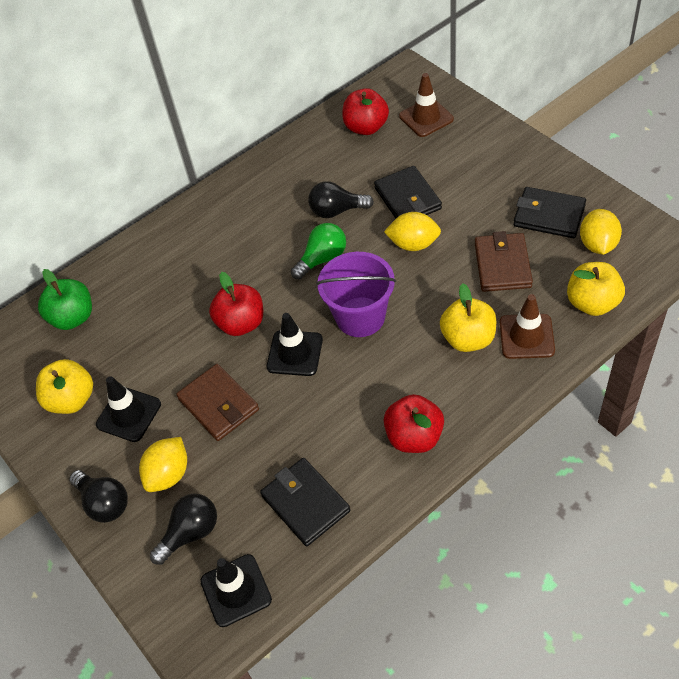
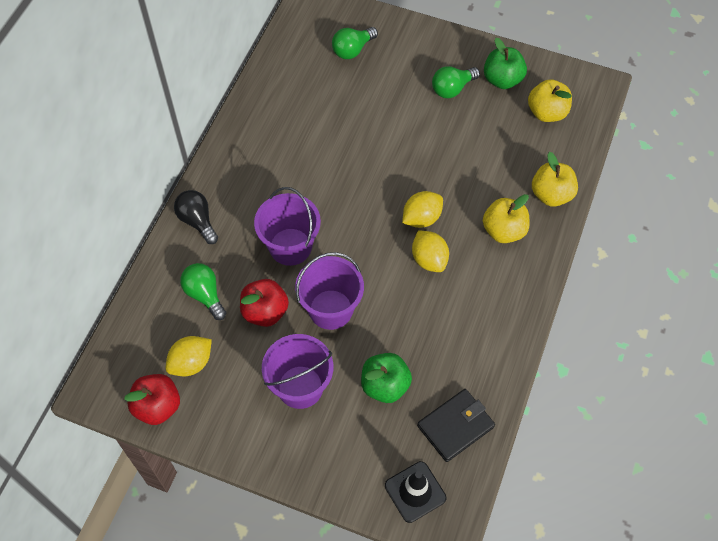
black light bulb: [69,470,128,523] [150,493,217,565] [308,181,374,218] = 3 -> [174,190,218,244] = 1
black traffic cone: [96,376,161,442] [200,554,272,627] [267,313,323,376] = 3 -> [385,461,446,523] = 1
black wallet: [260,458,350,546] [374,166,442,218] [513,187,586,238] = 3 -> [417,389,495,462] = 1
brown traffic cone: [399,73,454,137] [500,294,555,359] = 2 -> none = 0
brown wallet: [176,364,259,441] [475,231,533,292] = 2 -> none = 0
green apple: [38,269,92,330] = 1 -> [361,353,412,403] [484,38,527,89] = 2
green light bulb: [291,223,346,280] = 1 -> [180,263,226,320] [332,27,378,59] [432,66,480,98] = 3
purple bucket: [316,252,396,337] = 1 -> [254,187,321,266] [262,334,333,409] [295,252,364,330] = 3
red apple: [209,272,263,336] [342,88,389,135] [384,394,444,453] = 3 -> [124,374,180,425] [240,279,289,327] = 2

